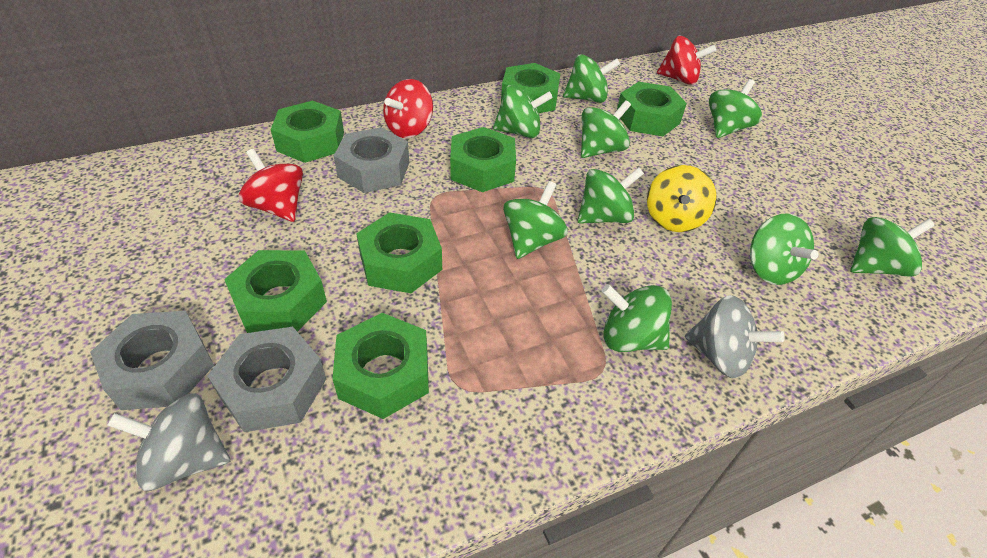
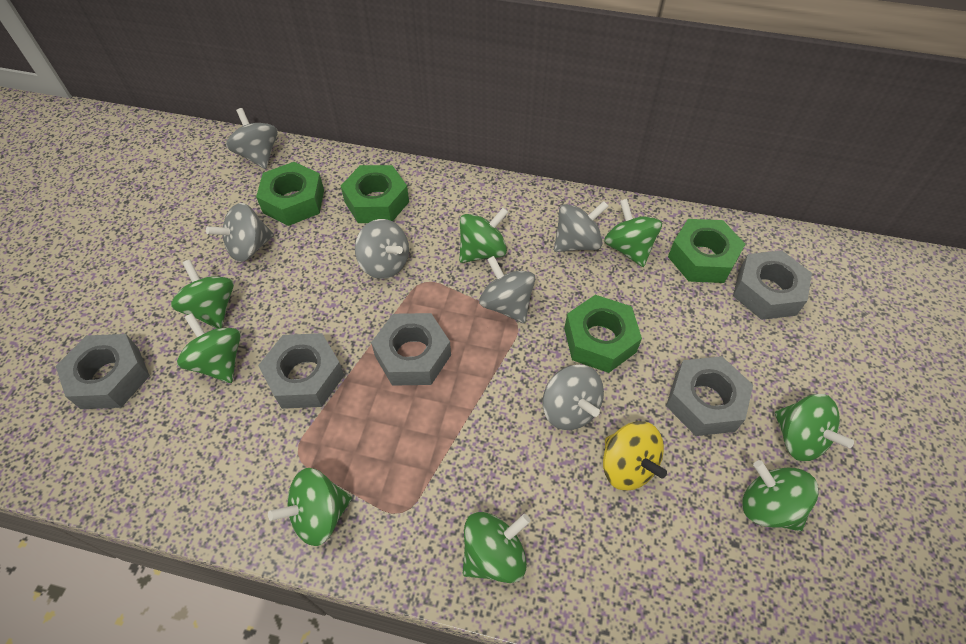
green nut: [224,250,327,333] [271,100,344,163] [332,313,429,419] [356,212,442,293] [450,127,516,192] [501,63,560,113] [617,82,687,136] = 7 -> [256,162,324,226] [341,165,409,223] [564,295,642,373] [668,219,745,283] = 4
green spinning top: [493,85,553,138] [503,181,568,259] [563,54,620,103] [578,167,644,224] [581,100,631,158] [602,284,672,352] [709,79,762,138] [750,213,819,285] [850,217,935,277] = 9 -> [171,260,234,329] [177,313,241,383] [268,468,352,546] [459,207,508,263] [463,512,531,583] [604,199,662,267] [742,460,819,531] [775,394,854,461] = 8
grey nut: [90,311,214,410] [208,327,326,432] [334,127,409,193] = 3 -> [56,334,150,409] [258,333,344,409] [371,313,451,386] [666,356,753,436] [733,250,812,320] = 5
grey spinning top: [107,393,230,491] [685,295,785,378] = 2 -> [206,203,274,262] [226,108,278,169] [355,219,409,279] [479,256,535,323] [543,365,604,430] [554,201,609,252] = 6
red spinning top: [239,149,303,222] [383,79,433,138] [657,36,716,85] = 3 -> none = 0

